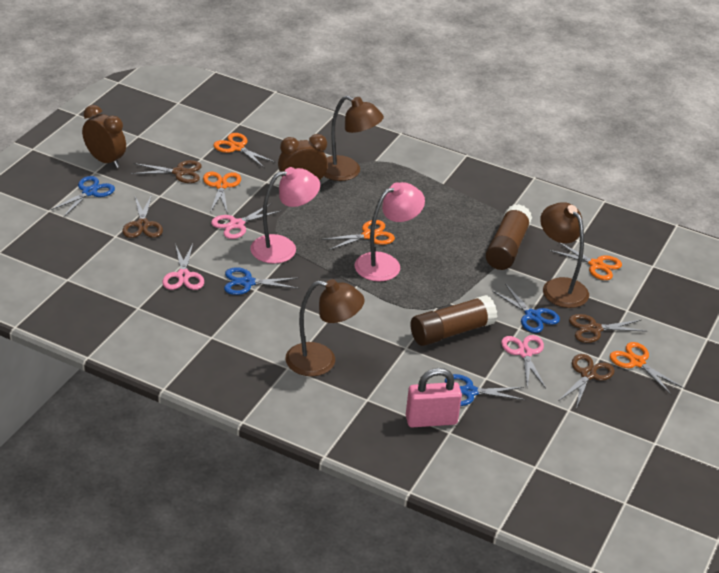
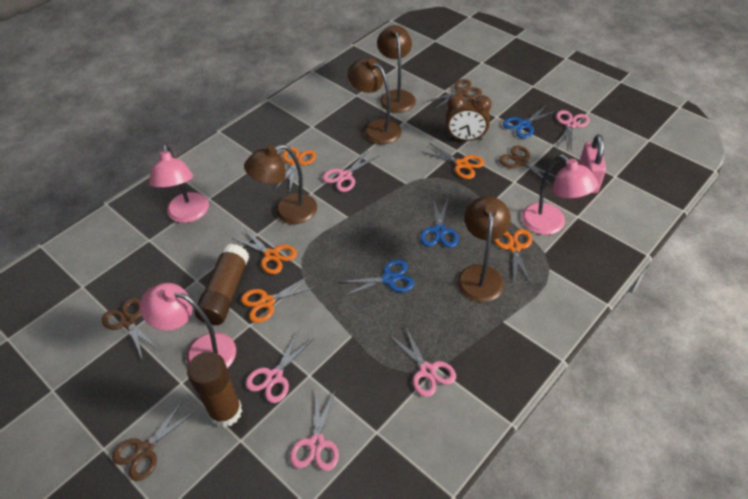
blue scissors: [51,176,115,218] [224,267,299,295] [445,374,526,406] [492,284,560,333] = 4 -> [339,260,414,297] [420,199,459,248] [503,104,558,138] = 3
brown clock: [82,105,126,168] [278,134,328,184] = 2 -> [446,94,492,141] = 1
brown lamp: [285,279,365,376] [324,95,384,181] [540,202,589,308] = 3 -> [244,144,317,224] [348,58,402,144] [377,25,416,113] [457,196,511,302] = 4
pink lamp: [250,167,320,264] [355,182,425,282] = 2 -> [140,283,236,368] [149,145,209,223] [521,155,598,235] = 3
pink scissors: [162,244,204,290] [211,204,281,239] [501,335,546,388] = 3 -> [246,332,313,403] [290,389,339,471] [322,150,380,192] [389,326,456,397] [556,110,590,152] = 5

